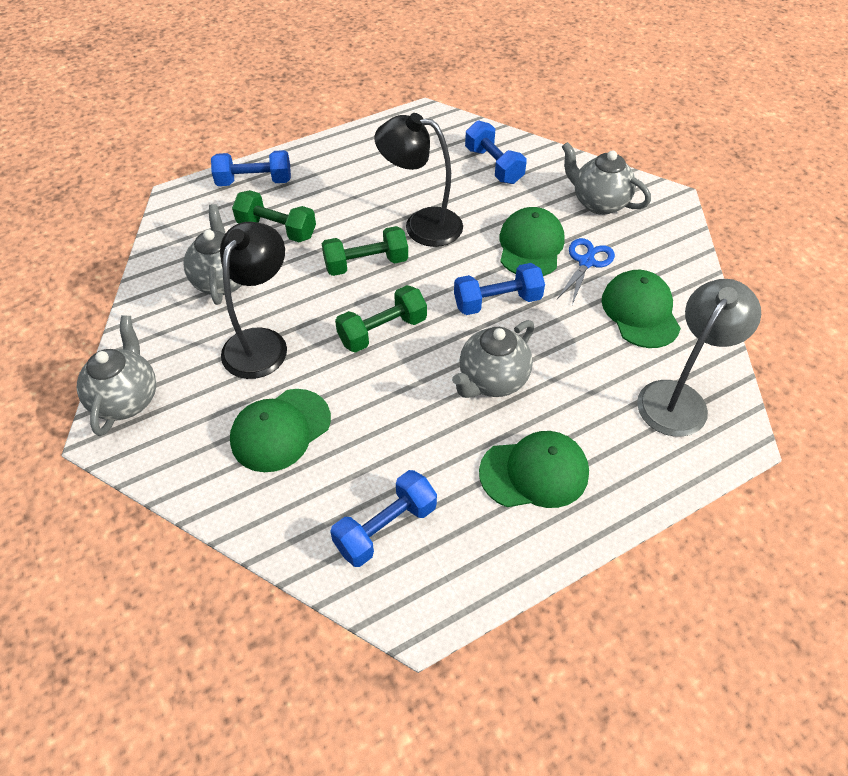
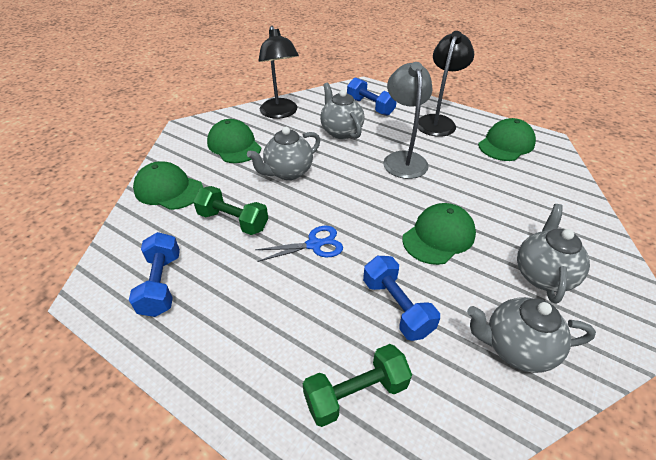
blue dumbbell: [211,150,291,186] [330,470,437,567] [454,263,545,315] [465,120,527,184] = 4 -> [129,232,180,317] [347,77,396,116] [363,256,440,341] = 3
green dumbbell: [232,190,316,242] [322,226,408,276] [335,285,427,353] = 3 -> [193,186,268,235] [303,344,412,427] = 2

